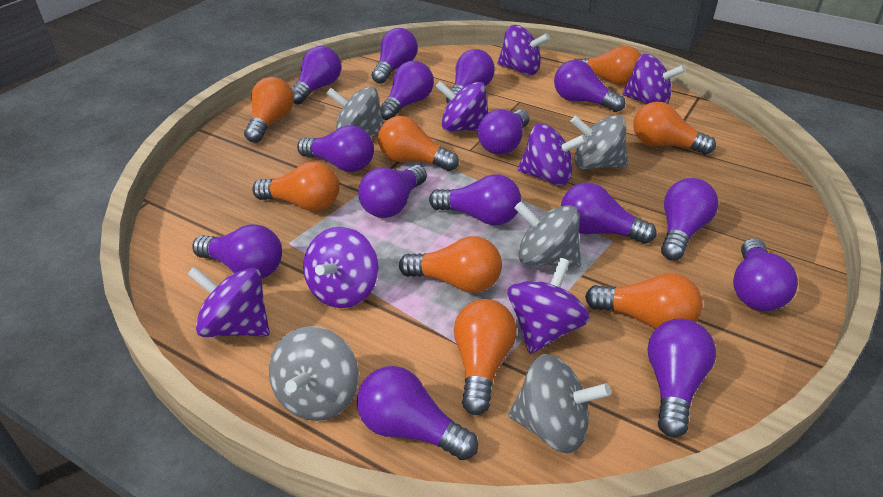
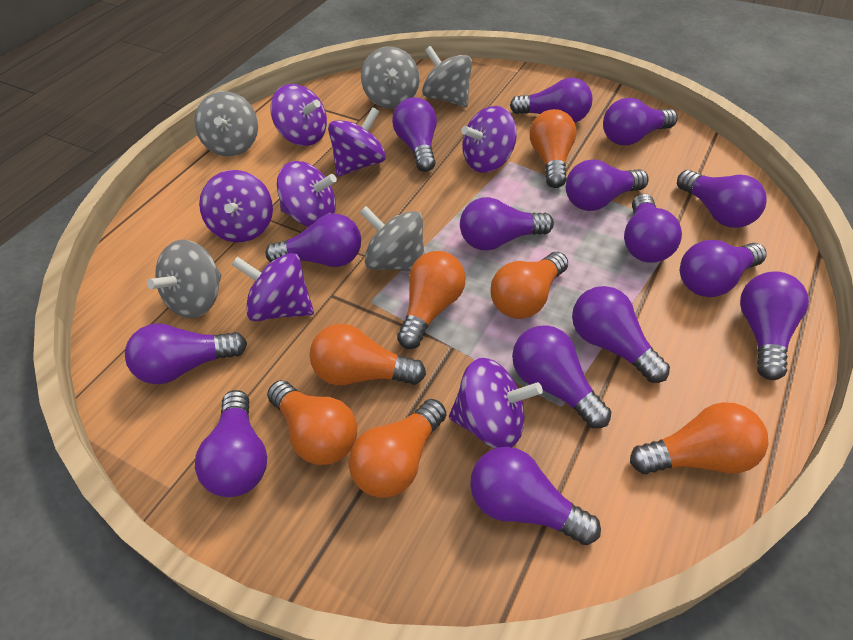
orange light bulb: [244,77,294,143] [252,162,339,211] [378,116,459,171] [399,236,502,293] [454,299,517,415] [574,45,641,85] [585,273,703,329] [633,102,716,155] = 8 -> [267,380,357,465] [309,324,426,385] [348,399,446,498] [397,251,466,349] [491,252,568,319] [530,109,577,188] [630,402,768,474] = 7

